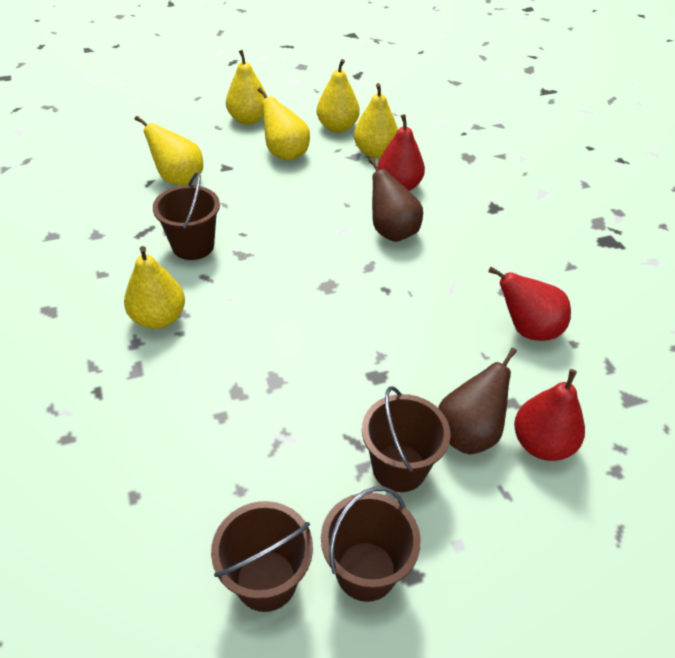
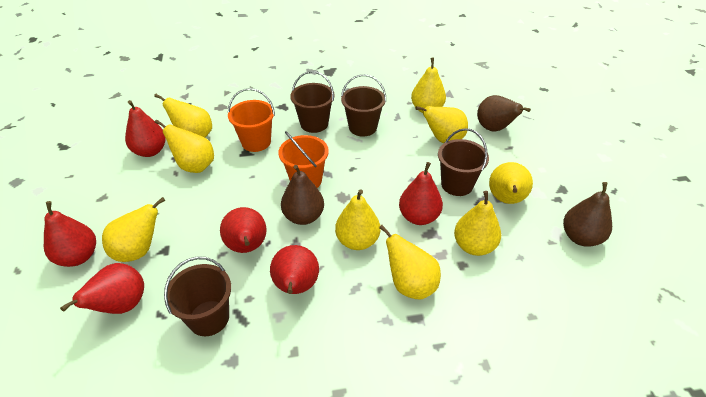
brown pear: [368,158,423,242] [438,348,517,455] = 2 -> [281,165,324,225] [477,95,531,132] [563,182,612,247] = 3
orange bucket: none = 0 -> [228,88,275,152] [278,131,329,188] = 2
red pear: [377,114,425,191] [488,267,571,341] [514,369,585,461] = 3 -> [44,201,96,267] [60,263,144,314] [125,100,166,157] [220,207,267,253] [270,245,319,294] [399,162,443,225] = 6
yellow pear: [124,246,185,329] [135,116,203,186] [226,50,267,125] [257,87,310,161] [317,59,360,133] [354,83,398,158] = 6 -> [102,197,165,262] [154,94,212,137] [155,119,214,173] [335,189,380,250] [379,225,441,299] [411,58,446,113] [416,106,468,143] [454,191,501,256] [489,162,533,204] = 9

